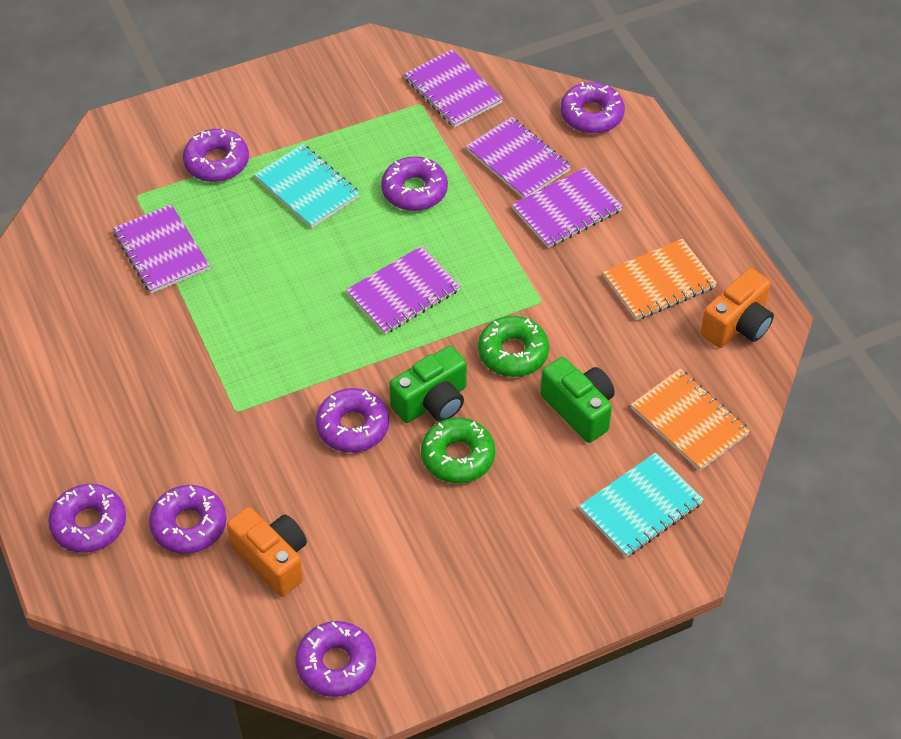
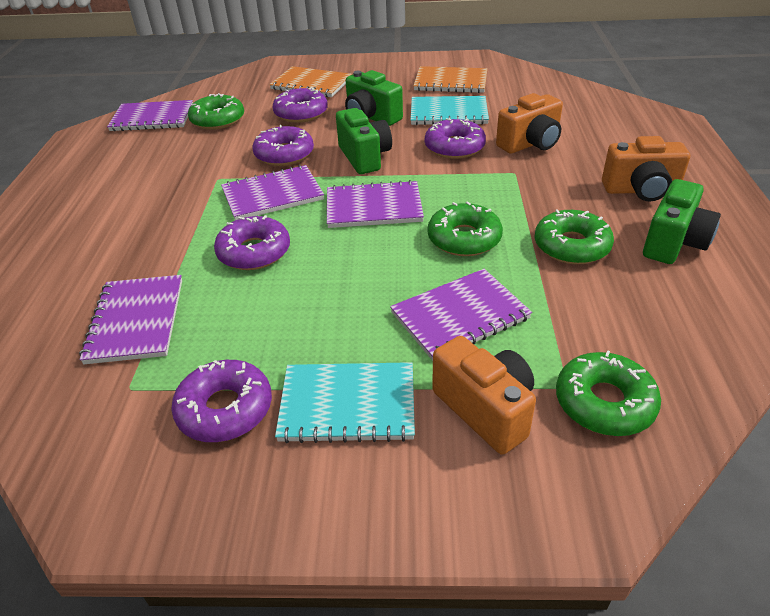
green camera: [389,346,467,423] [540,357,615,443] = 2 -> [336,108,392,174] [345,70,403,126] [643,179,721,264] = 3
green donut: [421,417,495,483] [478,316,549,377] = 2 -> [188,93,244,130] [428,201,503,256] [534,209,614,264] [556,350,661,436] = 4
orange camera: [227,507,307,596] [700,268,774,348] = 2 -> [432,336,536,455] [496,93,563,154] [602,136,690,201] = 3
purple donut: [48,484,126,553] [149,485,226,554] [183,129,249,182] [295,621,376,697] [316,388,389,453] [381,156,448,211] [560,82,625,134] = 7 -> [171,360,272,442] [214,215,290,270] [252,125,314,166] [273,87,328,123] [425,118,486,159] = 5

